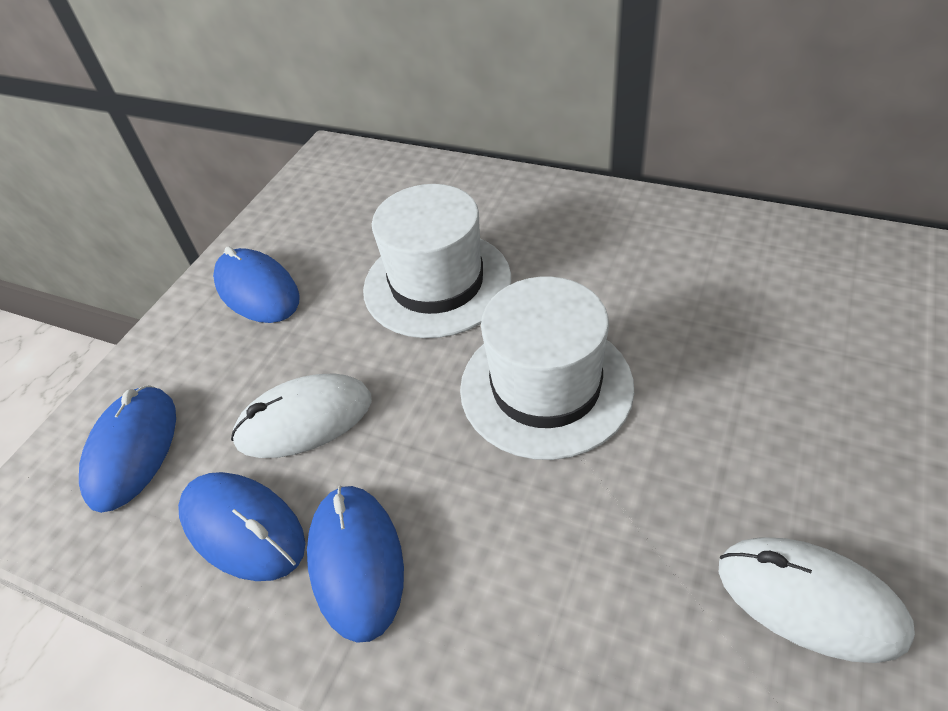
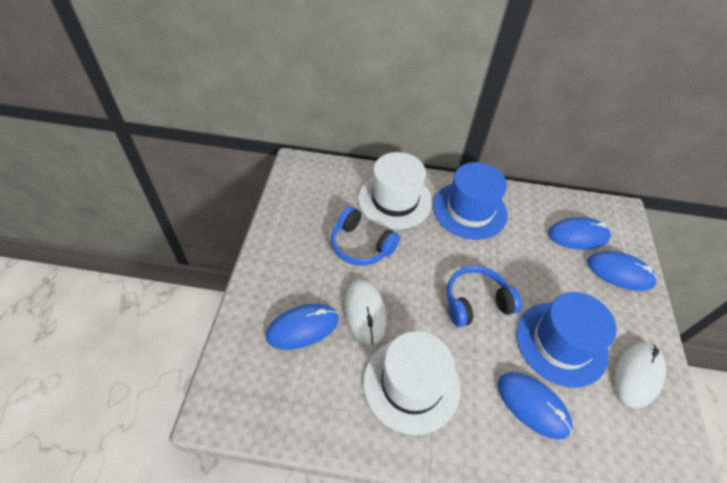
blue hat: none = 0 -> [433,162,508,240] [516,292,617,388] = 2
blue headphones: none = 0 -> [331,206,400,266] [447,266,522,327] = 2

